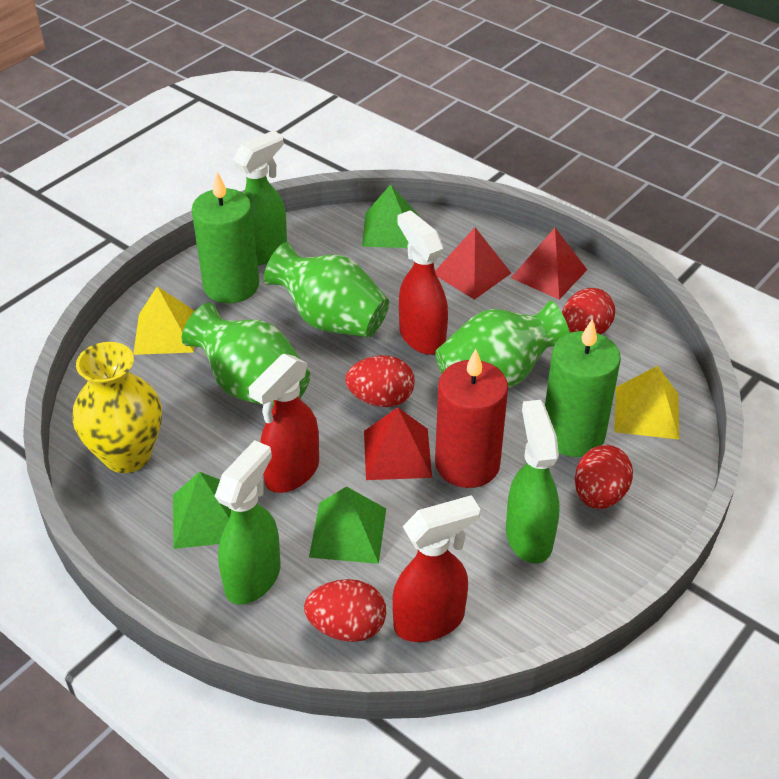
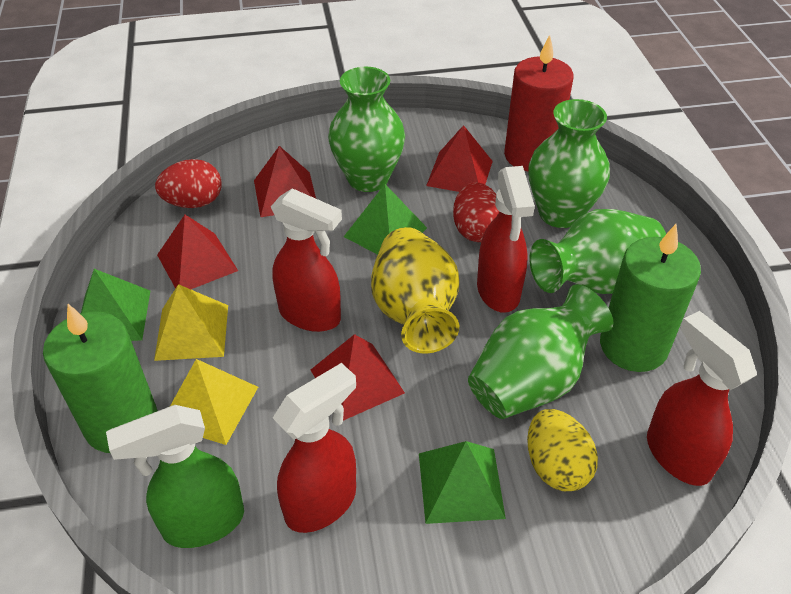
green spray bottle: [215,440,281,605] [233,130,287,265] [506,400,559,564] = 3 -> [106,405,244,548] = 1
green vase: [182,303,311,407] [264,242,389,337] [435,301,570,388] = 3 -> [328,67,405,192] [468,284,613,419] [528,99,610,228] [529,209,666,294] = 4
red egg: [304,579,386,642] [345,355,415,407] [562,288,615,334] [575,445,633,509] = 4 -> [155,159,222,208] [453,182,499,242] = 2
red pyramid: [364,407,432,480] [435,227,511,300] [511,228,587,300] = 3 -> [157,215,238,289] [254,146,316,217] [311,334,405,421] [426,125,493,192] = 4
red spray bottle: [249,354,319,493] [392,495,481,642] [397,210,448,355] = 3 -> [271,188,342,332] [273,363,356,533] [477,166,535,313] [647,311,757,486] = 4
yellow egg: none = 0 -> [527,409,598,491] = 1

